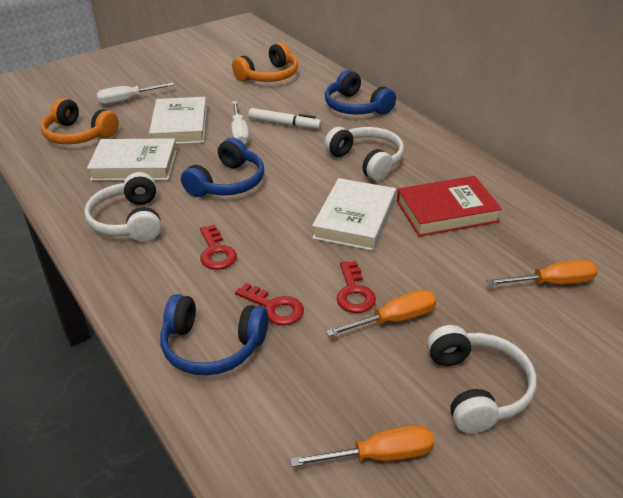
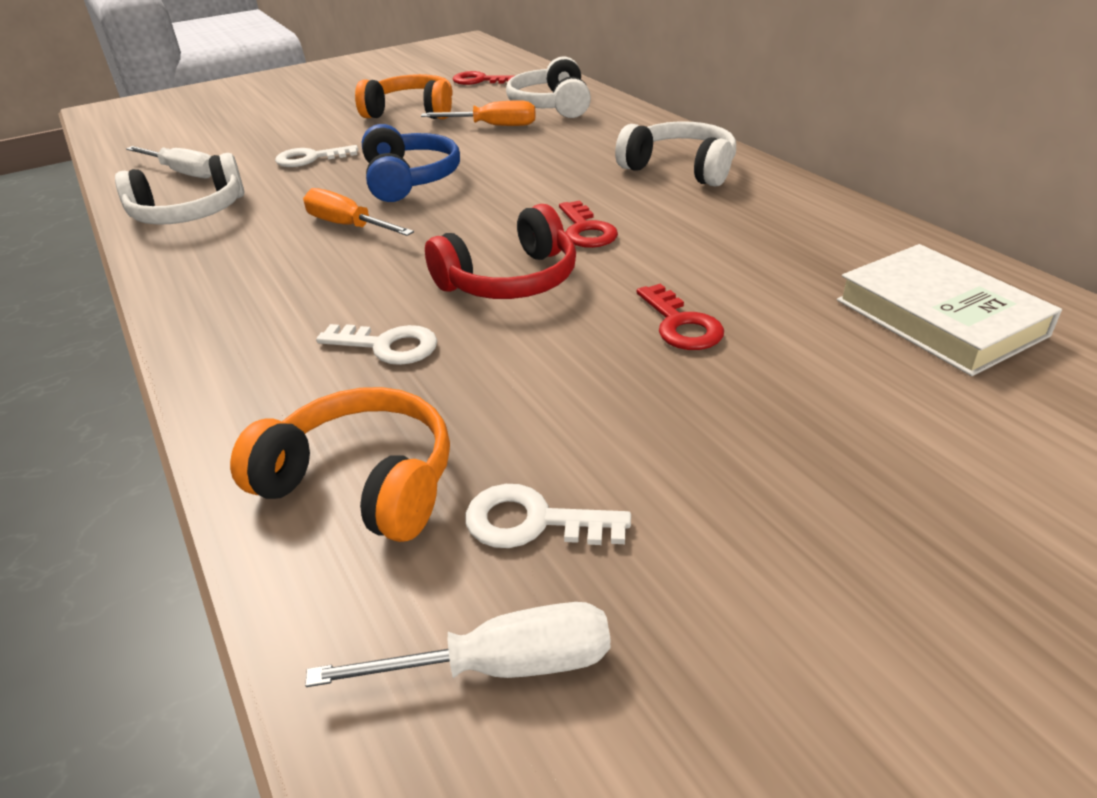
blue headphones: [160,294,268,375] [181,138,264,197] [325,70,396,115] = 3 -> [362,124,460,202] = 1
orange screwdriver: [290,425,434,467] [326,290,436,337] [486,259,598,285] = 3 -> [303,188,414,236] [421,100,536,126] = 2
red book: [397,176,502,237] = 1 -> none = 0
red headphones: none = 0 -> [425,204,576,299] = 1
white book: [87,138,177,181] [149,97,207,144] [312,178,396,251] = 3 -> [837,244,1062,376] = 1
white key: none = 0 -> [275,145,358,167] [316,324,437,365] [465,484,631,548] = 3
white marker: [248,108,322,129] = 1 -> none = 0

